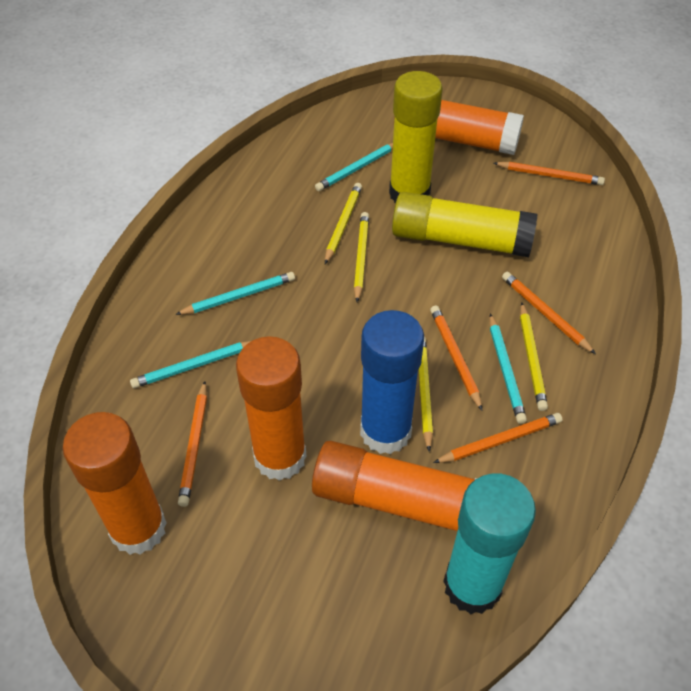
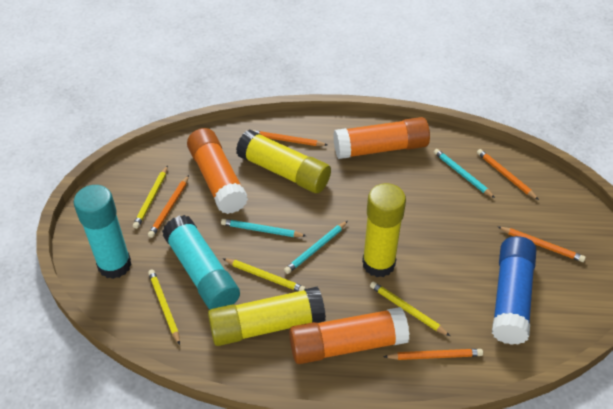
orange glue stick: [63,412,167,555] [236,336,307,481] [312,441,477,531] [394,100,524,155] = 4 -> [187,128,248,214] [289,307,409,364] [333,117,430,159] = 3
turquoise glue stick: [443,473,536,614] = 1 -> [73,185,132,279] [162,215,240,310] = 2
turquoise pencil: [130,341,251,388] [175,272,295,315] [315,143,393,191] [489,314,527,424] = 4 -> [221,219,306,237] [284,221,348,274] [434,149,495,198] = 3
yellow glue stick: [389,71,443,203] [392,192,537,257] = 2 -> [208,287,326,346] [236,129,331,193] [362,183,406,277] = 3

